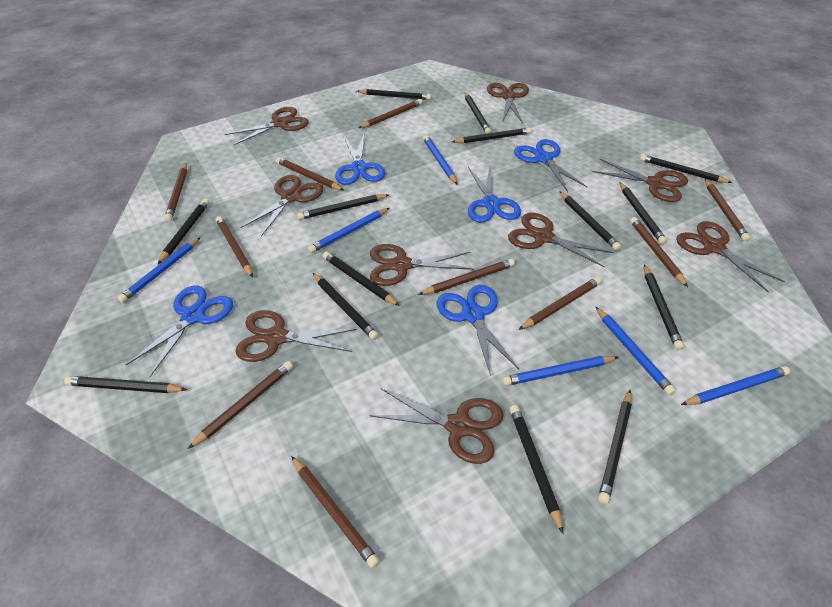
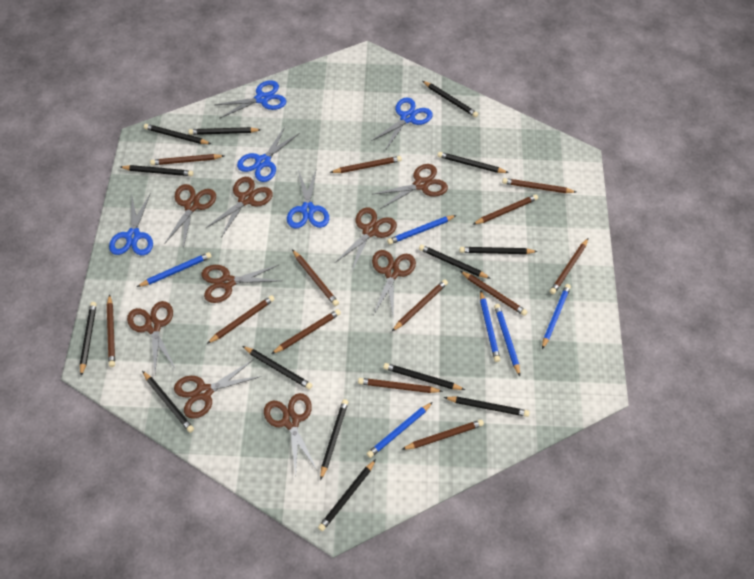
brown pencil: [164,163,187,221] [188,361,293,449] [216,216,253,277] [276,157,344,190] [291,456,380,568] [358,99,423,128] [418,259,515,295] [518,277,601,330] [630,217,688,287] [705,179,750,241] = 10 -> [107,294,115,367] [150,154,224,165] [207,295,275,344] [271,309,341,354] [292,250,339,306] [330,156,402,173] [358,378,443,393] [392,279,448,331] [401,419,484,450] [460,271,527,316] [472,194,538,225] [502,178,576,193] [550,238,588,294] = 13

